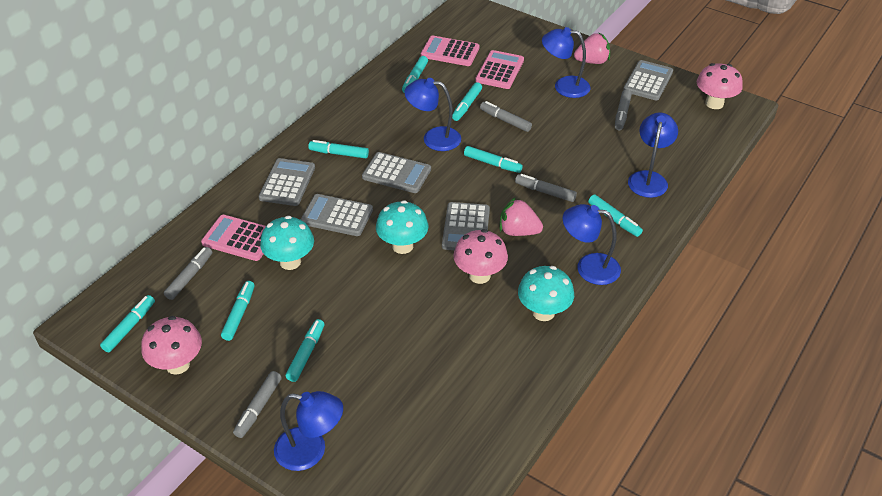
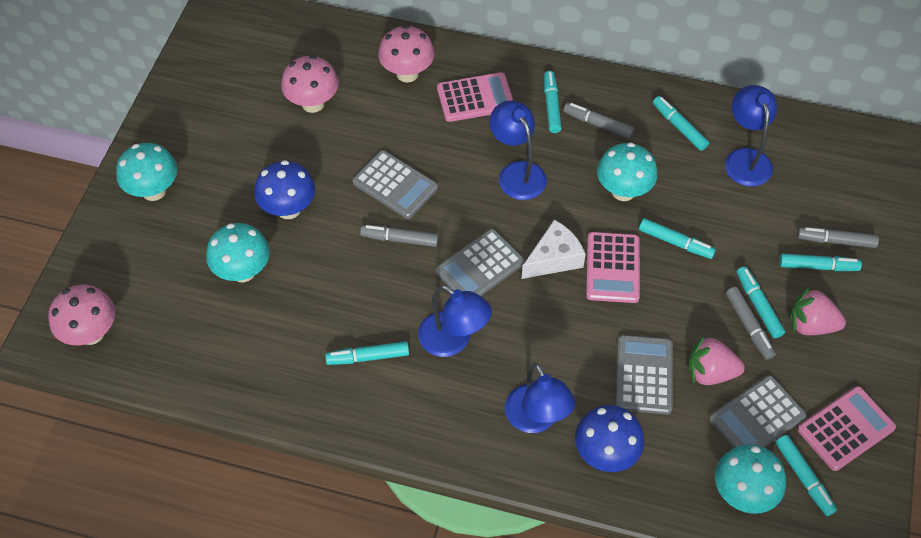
blue lamp: [274,391,343,471] [404,78,461,151] [542,27,590,98] [563,204,621,285] [628,112,678,198] = 5 -> [418,285,492,357] [489,100,547,200] [505,363,575,433] [725,85,777,186] = 4
blue mushroom: none = 0 -> [254,160,315,219] [575,405,644,472] = 2
grey calculator: [259,158,315,206] [301,194,373,236] [362,152,431,193] [442,202,490,250] [623,60,673,101] = 5 -> [352,150,438,219] [436,229,525,296] [616,335,673,415] [709,375,807,448] = 4
grey marker: [164,247,212,300] [233,371,282,438] [480,101,532,132] [515,174,577,202] [615,90,632,130] = 5 -> [360,225,439,247] [563,103,634,139] [726,287,776,360] [797,227,879,248] = 4
turquoise marker: [100,295,155,352] [221,281,255,341] [285,319,325,382] [308,140,369,158] [402,56,428,92] [452,82,482,121] [464,146,523,173] [588,195,643,237] = 8 -> [325,341,409,365] [544,71,562,133] [639,218,716,259] [653,96,709,151] [737,266,785,338] [775,435,837,516] [779,254,862,271] = 7
turquoise mushroom: [260,216,314,270] [376,200,428,254] [518,266,574,321] = 3 -> [116,143,177,201] [206,223,270,282] [597,142,658,201] [715,444,786,514] = 4
white cheese: none = 0 -> [521,220,586,279] = 1

